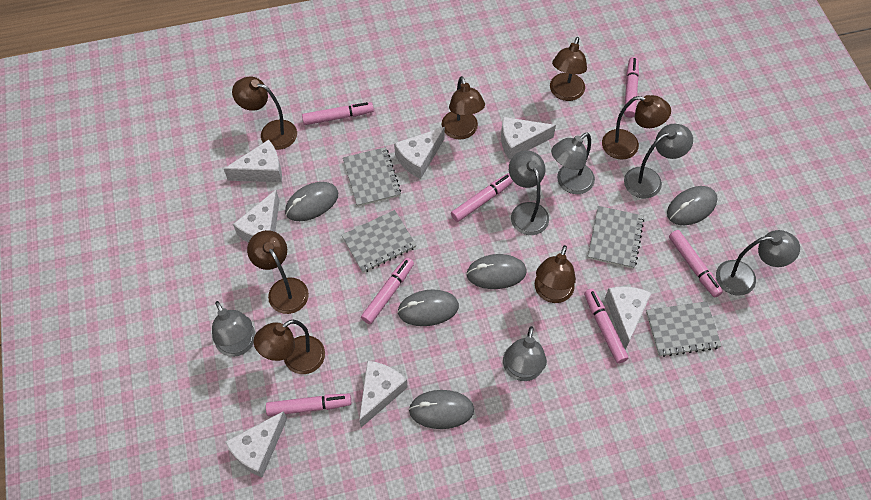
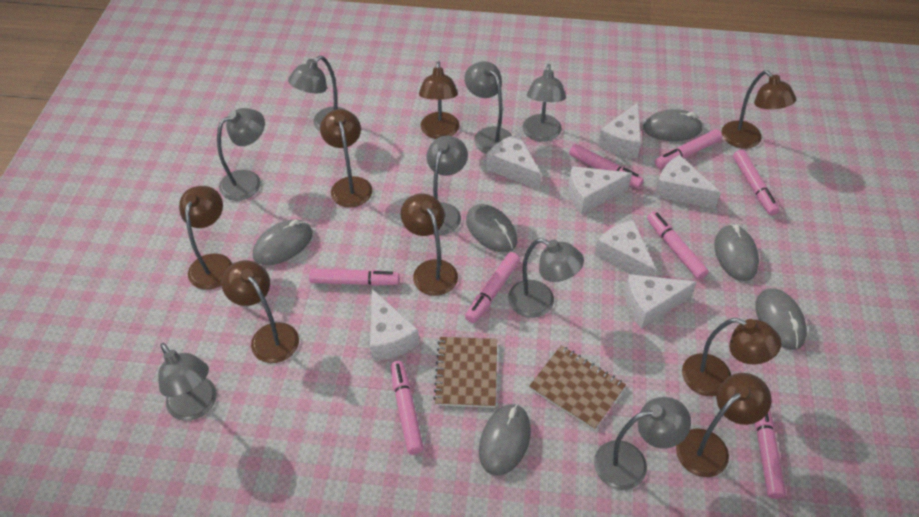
brown lamp: [232,77,297,150] [247,230,309,314] [254,320,325,374] [442,76,485,139] [535,245,576,303] [550,37,587,101] [602,95,671,160] = 7 -> [179,186,232,290] [222,260,299,363] [320,109,372,208] [401,194,458,296] [419,61,459,139] [676,373,771,477] [682,318,782,396] [722,71,796,149] = 8
brown notebook: none = 0 -> [433,337,497,408] [529,345,626,430] = 2
grey lamp: [212,301,255,357] [503,326,547,381] [509,150,549,235] [551,133,595,194] [624,124,693,199] [716,230,800,296] = 6 -> [158,343,217,421] [217,108,265,201] [288,56,348,131] [427,136,468,235] [464,61,512,154] [508,238,584,318] [523,64,566,142] [594,397,691,490] = 8
grey mouse: [285,182,338,221] [397,289,459,326] [409,390,474,429] [466,254,527,289] [667,186,717,225] = 5 -> [253,219,313,265] [466,204,517,252] [479,404,531,476] [643,109,703,141] [715,224,759,281] [755,288,807,350] = 6
grey notebook: [341,210,417,273] [343,147,401,207] [588,206,644,269] [646,301,722,357] = 4 -> none = 0
pink marker: [266,394,351,416] [302,102,374,125] [361,258,414,324] [451,173,514,222] [584,289,629,364] [624,57,639,118] [669,230,723,298] = 7 -> [309,269,399,286] [390,361,424,454] [465,252,520,323] [569,144,644,189] [647,211,709,280] [655,129,722,169] [733,150,780,216] [755,409,786,499] = 8

